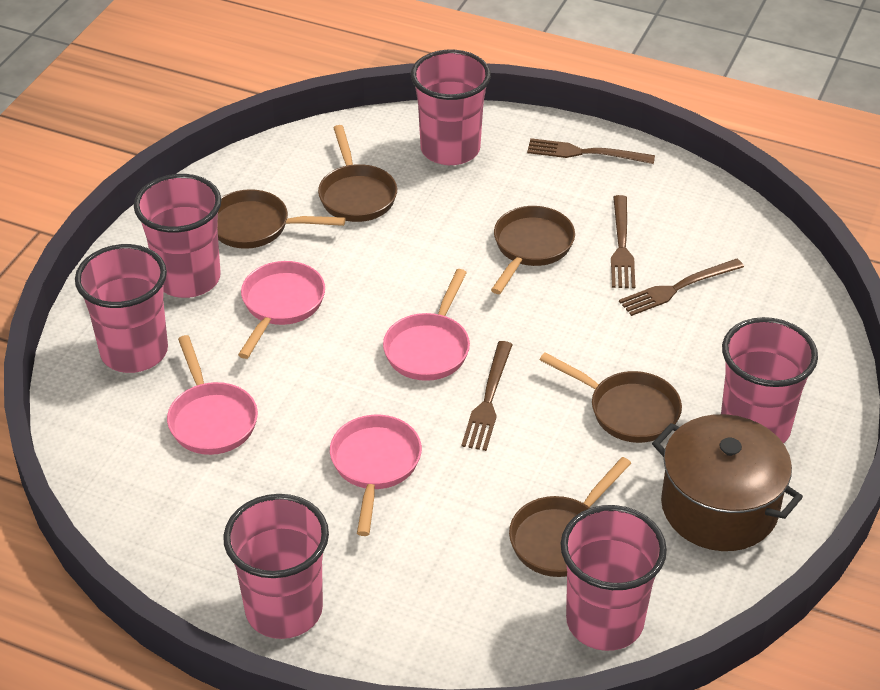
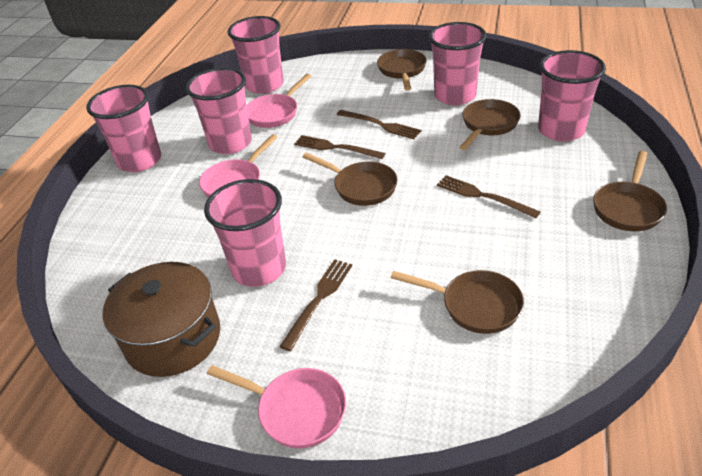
pink pan: [167,335,258,455] [238,261,325,359] [330,415,422,536] [383,269,470,381] = 4 -> [199,134,278,198] [207,365,346,449] [246,74,311,128] = 3

